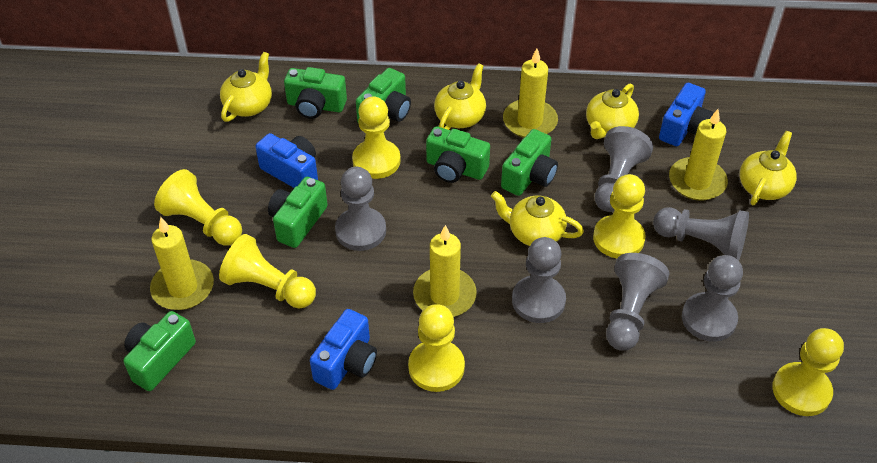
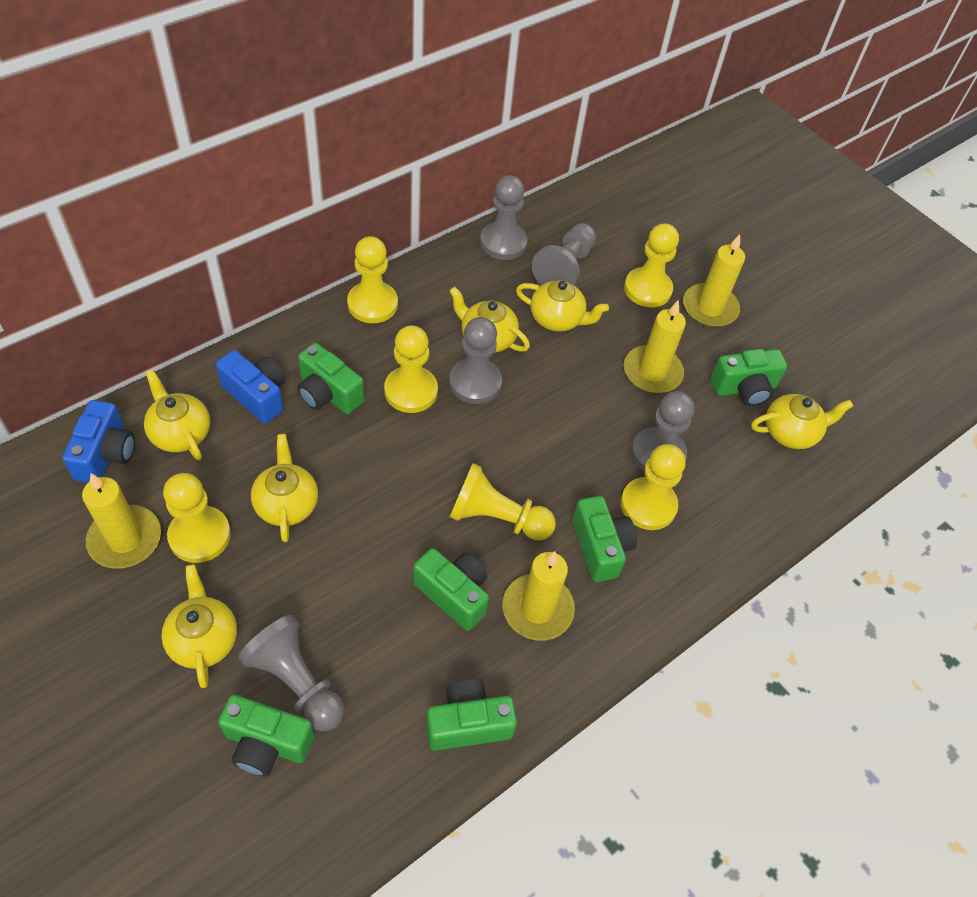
blue camera: [255,133,318,188] [310,309,377,390] [659,83,714,146] = 3 -> [62,400,135,483] [216,350,285,423] = 2
grey pawn: [335,167,386,251] [512,237,566,323] [595,126,653,212] [606,253,669,351] [653,207,749,261] [682,255,743,342] = 6 -> [238,615,345,732] [449,317,502,404] [480,175,527,260] [532,223,596,285] [631,391,695,471] = 5
yellow teapot: [220,52,272,122] [434,63,486,130] [491,191,584,246] [586,84,639,139] [740,131,797,205] = 5 -> [144,370,210,460] [161,564,237,688] [251,434,318,542] [449,287,530,353] [516,280,609,332] [751,394,853,449] = 6

